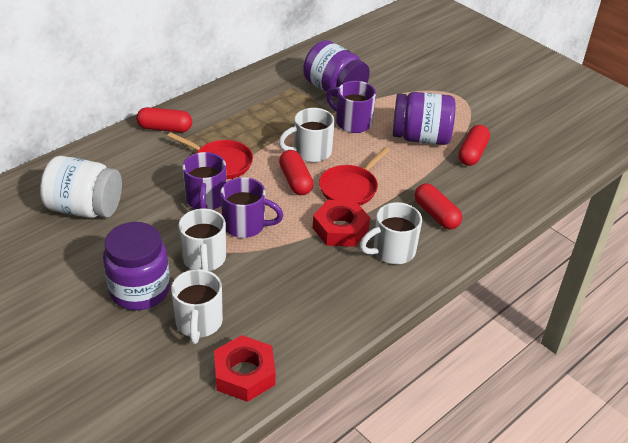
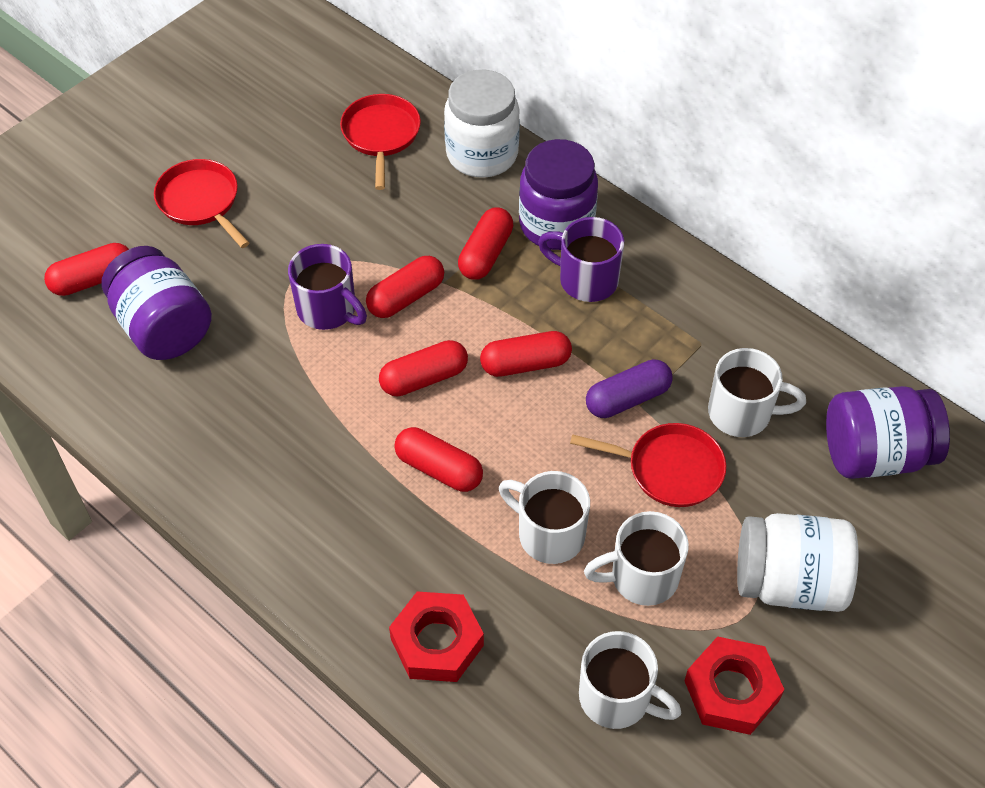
purple capsule: none = 0 -> [586,359,673,418] = 1
purple mug: [182,152,226,210] [221,177,283,238] [326,81,376,133] = 3 -> [288,244,367,330] [538,217,624,302] = 2
red capsule: [136,107,192,132] [279,150,313,195] [414,183,462,229] [458,125,490,166] = 4 -> [44,243,129,296] [366,256,444,318] [379,340,468,396] [394,427,483,492] [458,207,513,280] [480,331,572,377] = 6
red pan: [167,132,253,179] [319,148,390,205] = 2 -> [154,159,249,248] [340,94,421,190] [570,423,726,507] = 3
white jar: [40,156,122,218] = 1 -> [444,70,520,178] [737,513,859,612] = 2

